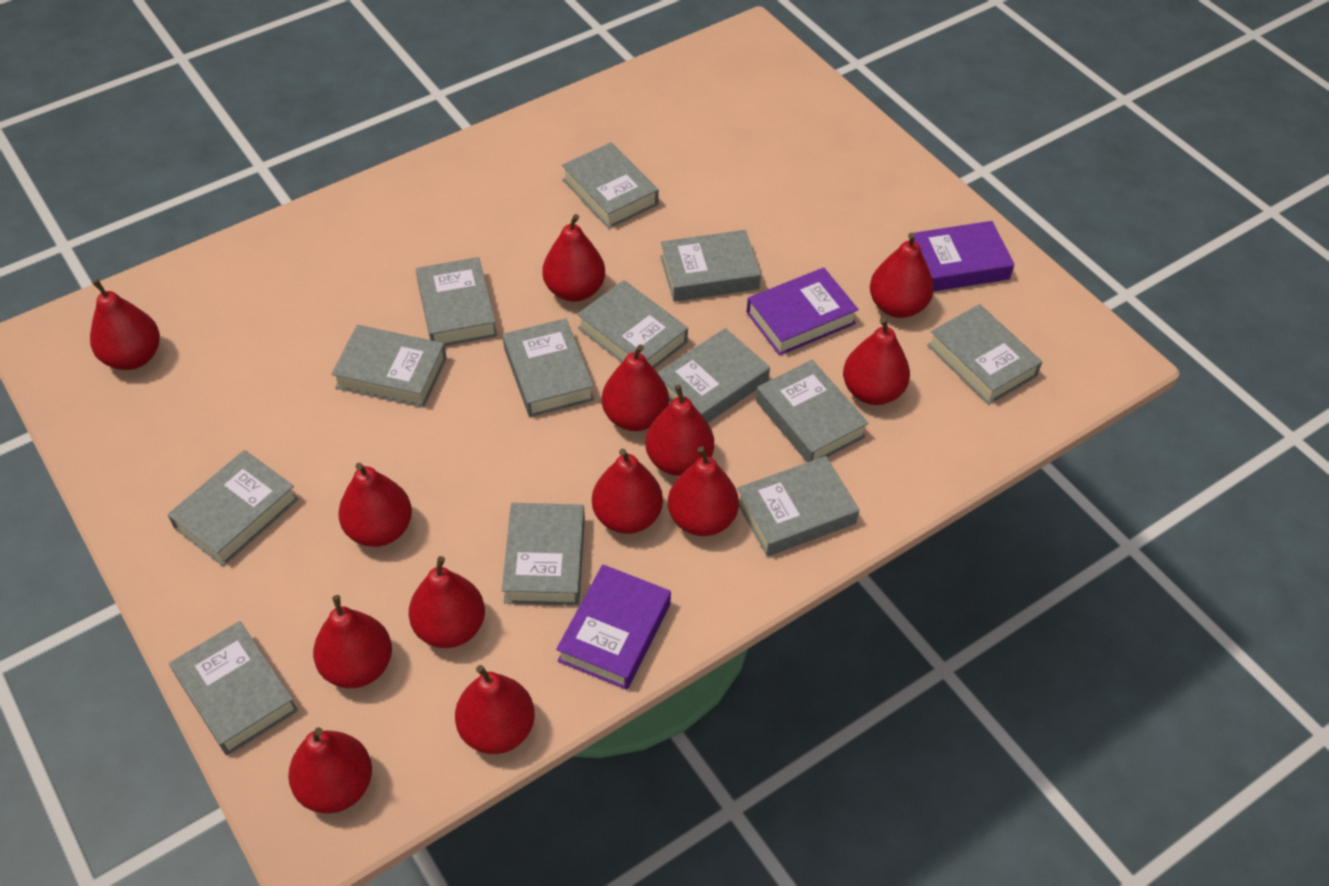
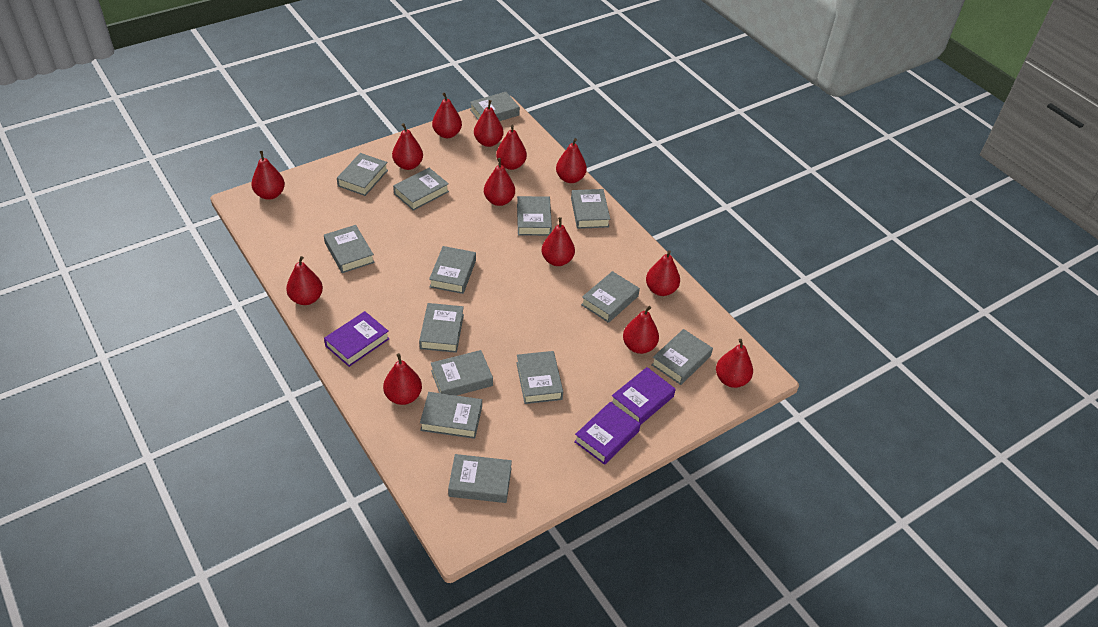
grey book: [168,450,298,566] [169,621,298,755] [332,325,447,408] [416,257,497,346] [502,503,585,605] [503,318,594,417] [562,142,659,228] [577,280,688,368] [657,328,770,423] [660,230,761,301] [737,456,859,556] [756,360,869,462] [927,304,1042,405] = 13 -> [324,225,375,273] [337,153,388,196] [393,168,449,211] [419,303,464,353] [420,392,482,439] [429,246,476,294] [431,350,493,396] [448,454,512,503] [470,92,520,121] [516,351,563,404] [517,196,552,236] [571,189,610,229] [581,271,640,323] [651,329,713,385] = 14

